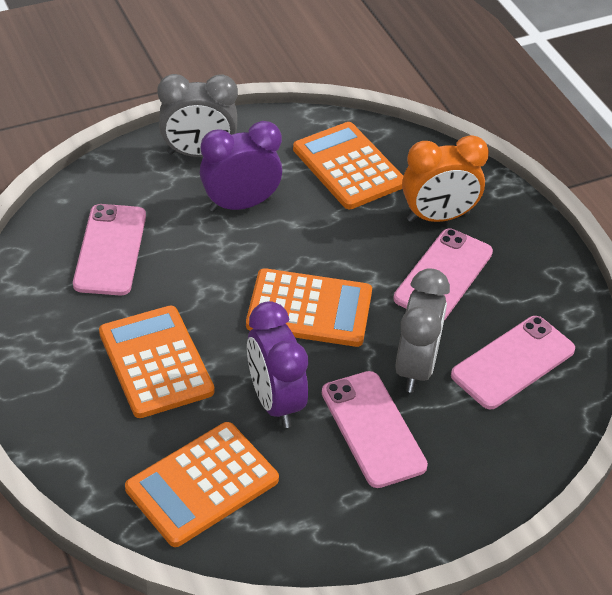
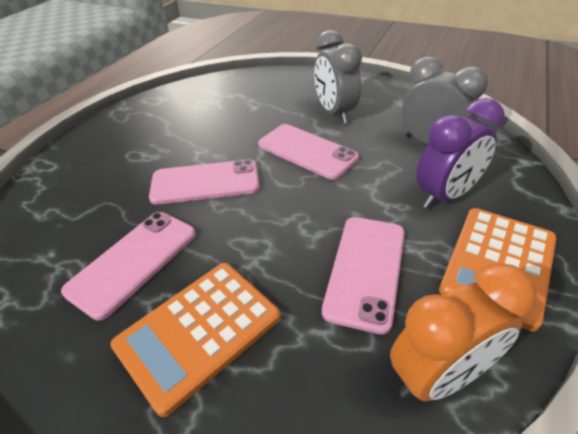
orange calculator: [99,305,214,418] [125,422,279,547] [246,268,372,347] [293,122,403,209] = 4 -> [110,263,280,417] [439,208,557,331] = 2
purple clock: [200,121,282,212] [247,301,308,428] = 2 -> [416,98,505,209] = 1

